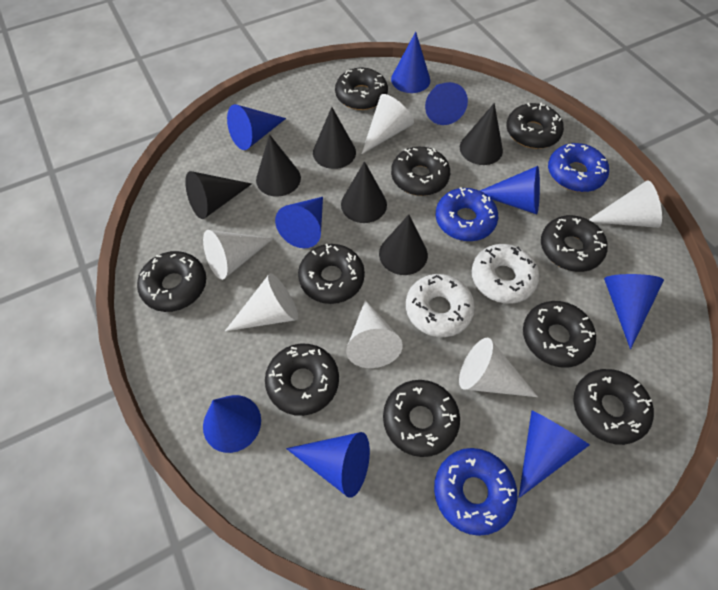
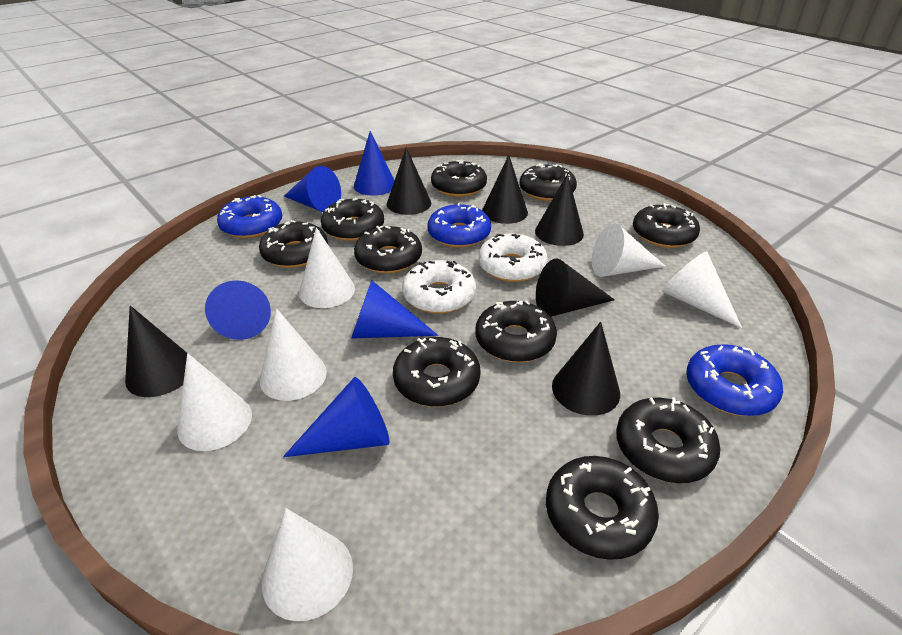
blue cone: [203,395,261,453] [227,104,286,150] [275,197,323,248] [286,432,370,498] [391,32,430,93] [425,82,468,125] [480,166,540,214] [519,410,589,498] [604,274,664,349] = 9 -> [205,280,271,340] [283,377,390,457] [284,166,341,212] [351,280,438,339] [354,131,395,196] = 5

